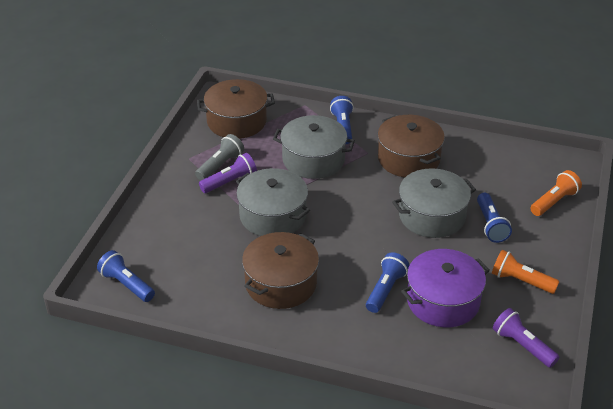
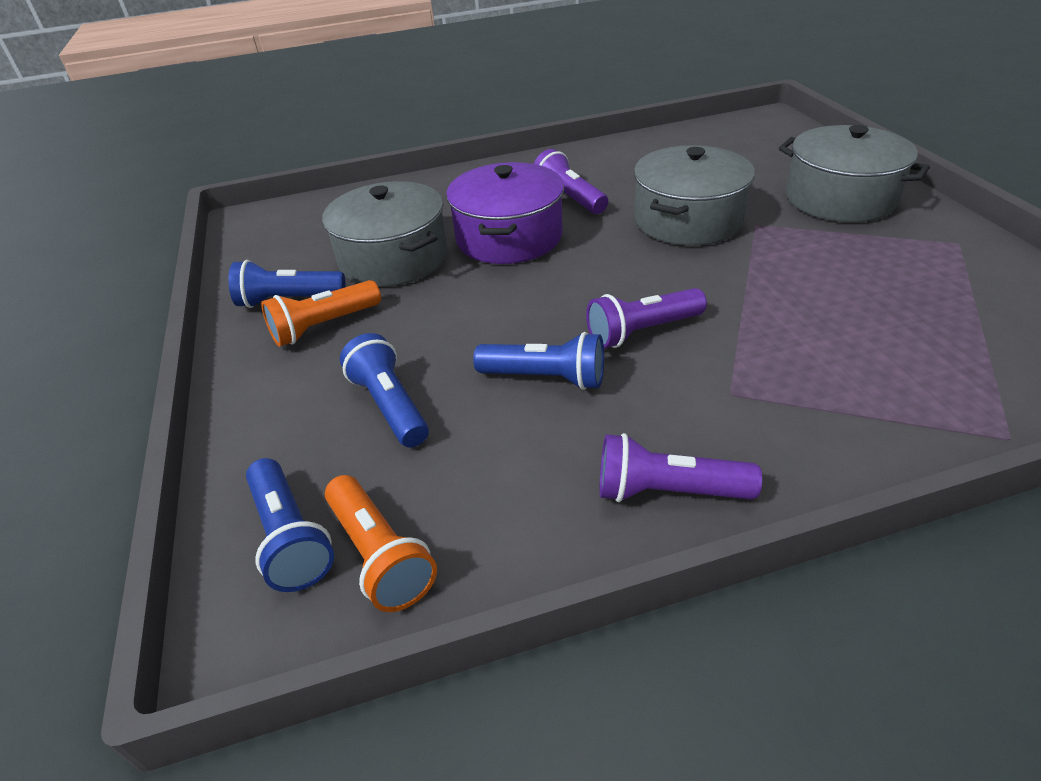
brown pot: [197,79,275,139] [242,232,319,309] [378,115,445,177] = 3 -> none = 0
grey flashlight: [195,134,244,180] = 1 -> none = 0
purple flashlight: [199,153,257,193] [493,308,560,368] = 2 -> [534,149,608,214] [586,288,707,348] [599,433,762,502] = 3

